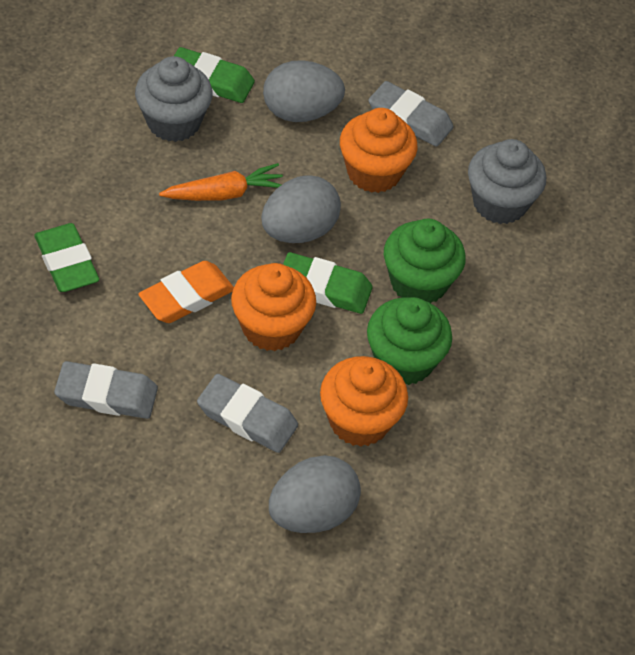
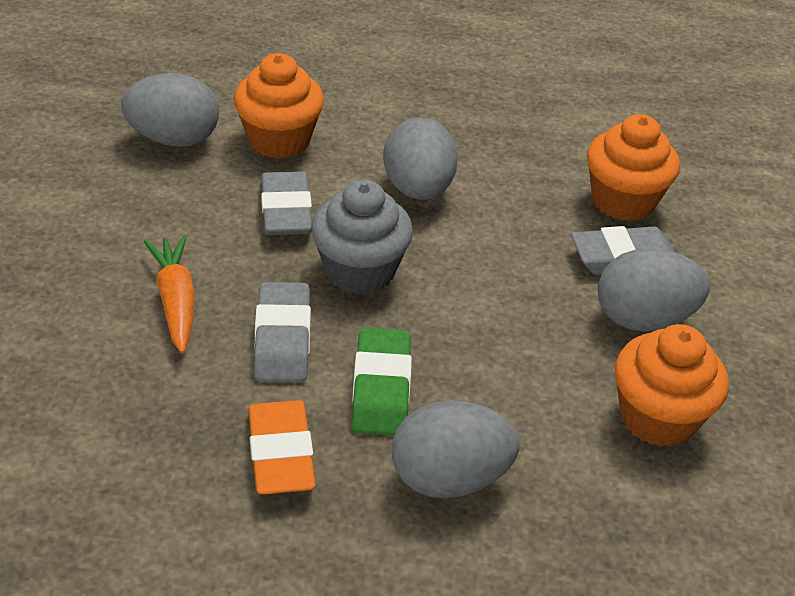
green cupcake: [367,297,452,385] [384,219,466,303] = 2 -> none = 0
green eraser: [34,223,99,292] [174,47,255,103] [283,252,373,314] = 3 -> [352,328,412,436] = 1
grey cupcake: [135,56,213,142] [468,139,546,224] = 2 -> [311,180,413,294] = 1
grey egg: [261,175,341,243] [263,60,345,122] [269,455,361,533] = 3 -> [121,73,219,147] [383,117,458,200] [392,401,520,498] [598,248,710,331] = 4

